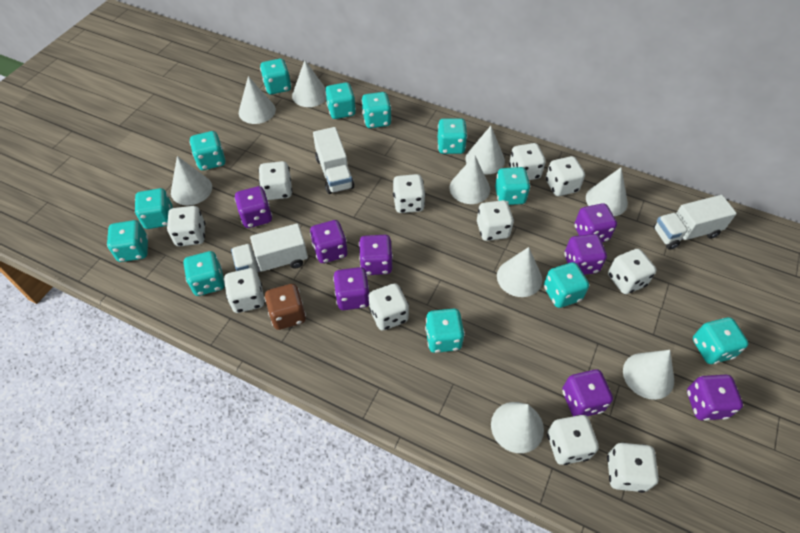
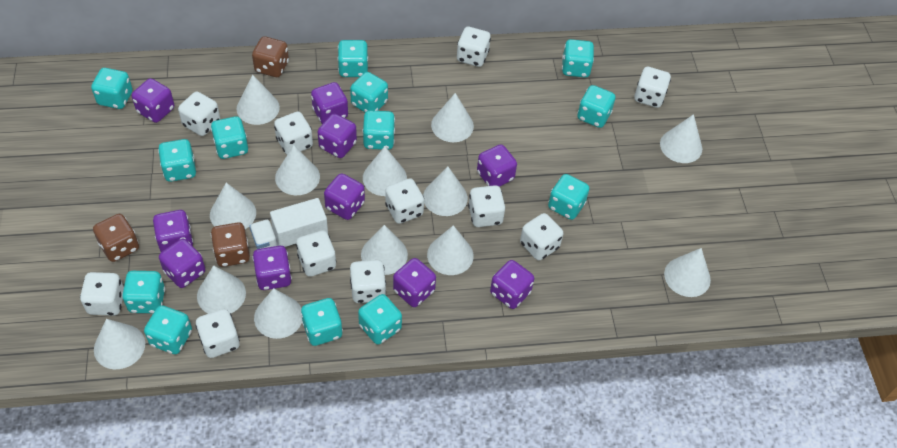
brown dice: [265,284,306,330] = 1 -> [93,214,139,262] [211,222,250,267] [252,36,289,77] = 3
purple dice: [234,186,272,228] [310,220,347,263] [333,267,369,310] [359,235,393,275] [562,369,613,416] [564,234,607,275] [574,203,617,242] [687,375,743,421] = 8 -> [132,78,174,123] [153,210,193,252] [159,239,205,288] [253,246,292,290] [311,82,348,124] [318,114,357,158] [324,173,365,220] [393,258,436,307] [477,144,517,187] [490,260,534,309] = 10
turquoise dice: [107,220,148,262] [135,188,172,229] [184,251,225,296] [190,131,225,170] [260,59,291,94] [325,82,356,119] [361,92,391,128] [425,309,465,353] [438,118,467,154] [495,167,530,205] [544,262,589,308] [693,317,749,364] = 12 -> [91,68,133,109] [122,271,165,313] [144,305,192,354] [158,139,196,182] [211,116,248,159] [301,298,343,346] [338,40,368,77] [350,72,388,112] [358,294,402,344] [362,111,395,150] [548,174,590,220] [562,39,594,78] [577,85,615,128] = 13
white cone: [171,156,212,205] [239,76,276,124] [292,60,326,107] [450,155,490,204] [466,126,505,174] [491,402,544,453] [497,247,542,297] [586,167,628,216] [623,350,674,400] = 9 -> [94,319,145,369] [197,265,246,314] [210,183,256,229] [236,75,280,125] [254,288,302,339] [275,145,320,195] [361,225,408,275] [363,146,407,196] [423,167,468,216] [427,225,474,275] [431,93,474,142] [660,114,702,163] [664,248,711,297] = 13
white truck: [231,223,308,272] [313,127,354,194] [654,195,737,250] = 3 -> [249,198,328,249] = 1

